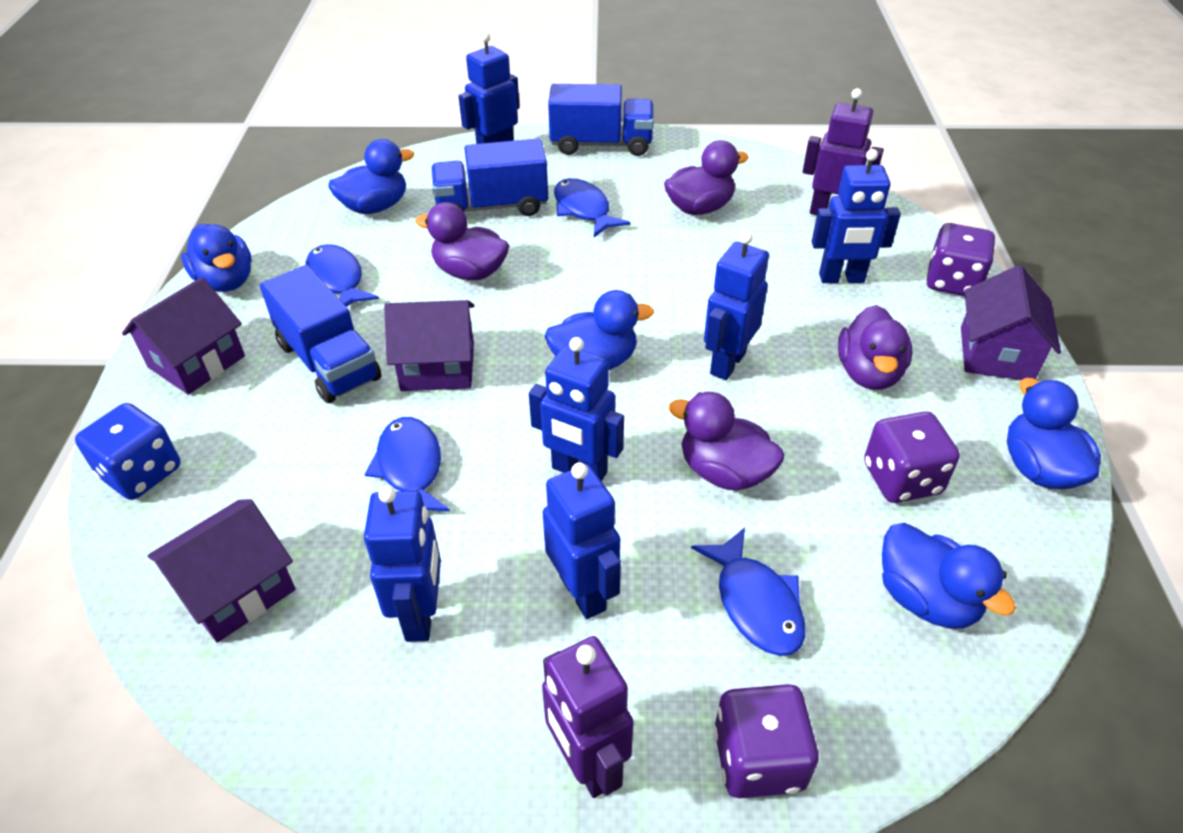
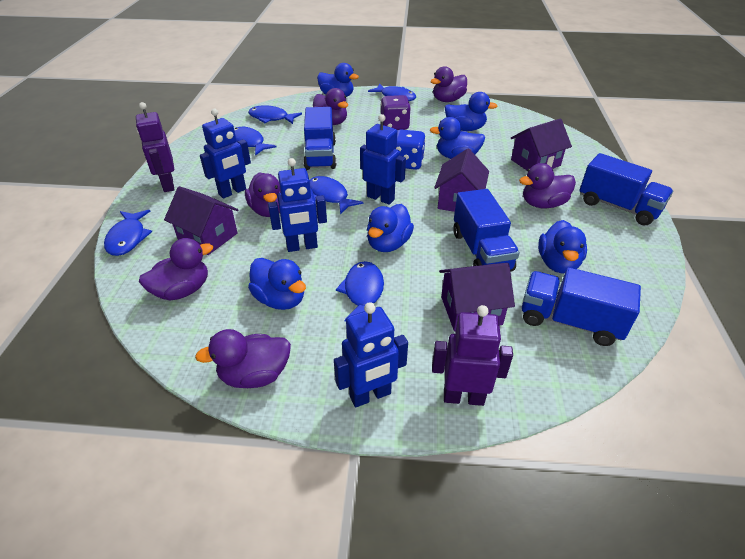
blue duck: [181,224,252,292] [328,139,414,214] [545,290,654,370] [882,523,1016,629] [1007,378,1101,489] = 5 -> [248,258,306,310] [317,63,359,97] [367,204,414,252] [430,117,485,159] [445,92,497,131] [538,220,587,273] = 6
blue fish: [306,244,379,307] [365,417,450,511] [554,178,630,237] [691,527,805,656] = 4 -> [104,210,152,256] [234,127,276,156] [248,105,302,124] [310,176,363,215] [336,261,384,322] [368,84,416,101] = 6
blue robot: [364,486,441,642] [458,32,520,144] [529,337,624,481] [542,462,621,619] [704,231,769,380] [812,149,901,283] = 6 -> [200,109,251,199] [268,158,327,252] [334,302,408,407] [360,114,406,205] = 4
blue truck: [260,265,381,403] [431,138,548,216] [548,84,654,156] = 3 -> [303,107,336,170] [453,189,520,272] [522,267,641,346] [580,153,673,226] = 4
purple dice: [714,684,819,798] [864,411,960,503] [927,223,995,296] = 3 -> [381,95,411,130] = 1
purple duck: [415,202,509,280] [664,140,749,215] [668,392,784,490] [838,305,912,390] = 4 -> [139,238,213,300] [195,329,291,388] [245,172,281,217] [313,88,348,125] [430,66,467,102] [519,163,576,208] = 6

